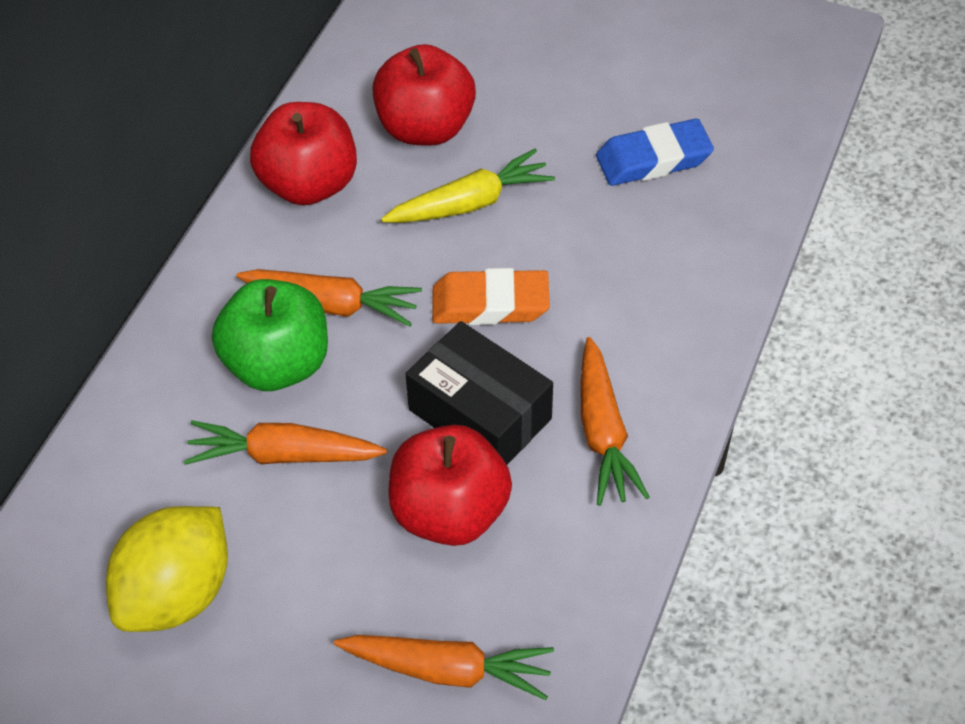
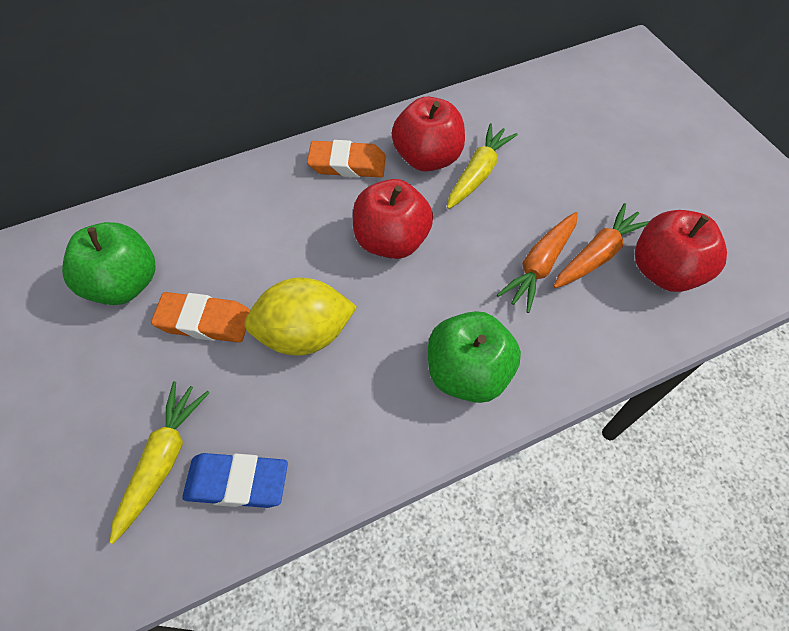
black box: [406,321,553,465] = 1 -> none = 0
green apple: [212,279,328,391] = 1 -> [62,222,156,305] [428,311,521,403] = 2
orange carrot: [184,420,387,465] [236,269,422,326] [334,635,554,700] [580,337,650,506] = 4 -> [497,212,578,313] [553,203,649,288] = 2
orange eraser: [432,268,550,325] = 1 -> [151,292,250,343] [307,140,386,178] = 2
yellow carrot: [381,149,555,223] = 1 -> [109,381,210,544] [447,123,518,209] = 2

